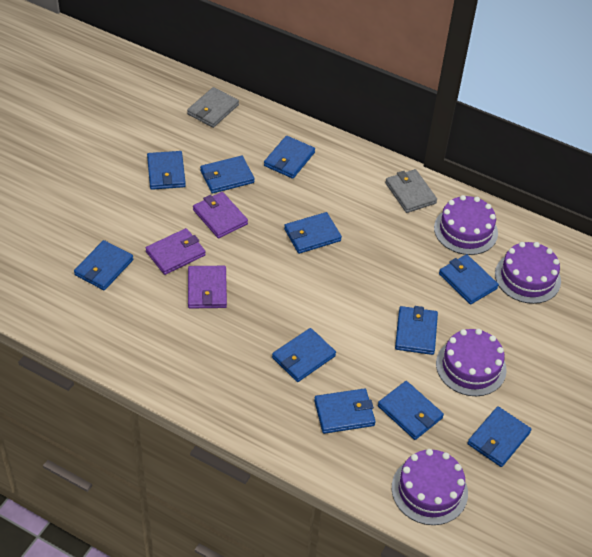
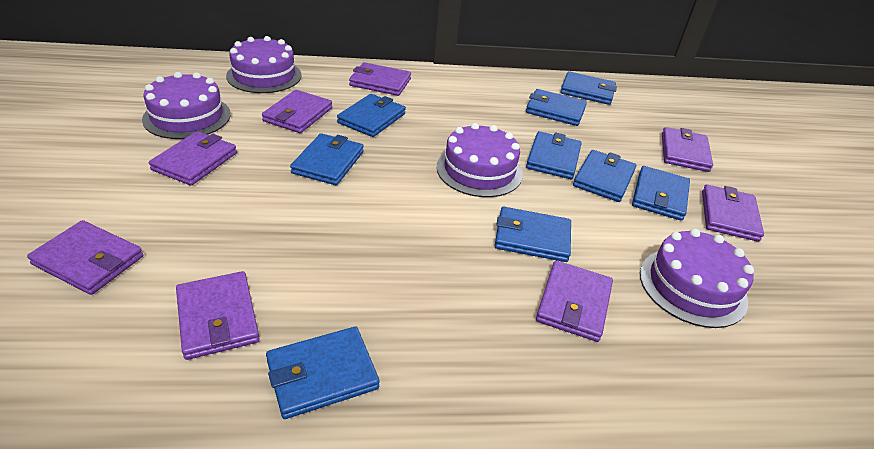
blue wallet: [74,240,133,290] [147,151,186,190] [200,156,254,194] [264,136,315,179] [272,328,336,382] [284,212,342,254] [314,388,376,434] [378,381,444,440] [395,306,438,355] [439,254,499,305] [468,406,532,467] = 11 -> [266,327,380,419] [290,133,364,185] [337,94,406,137] [495,207,571,262] [526,89,587,126] [526,131,582,179] [560,71,617,105] [573,150,636,202] [632,166,690,221] = 9
grey wallet: [187,87,239,128] [385,169,437,213] = 2 -> none = 0
purple wallet: [146,228,206,275] [188,266,227,308] [193,192,248,238] = 3 -> [27,220,143,295] [149,131,237,186] [176,271,260,360] [262,90,332,133] [349,62,411,96] [536,261,613,342] [662,127,713,172] [702,184,764,242] = 8

